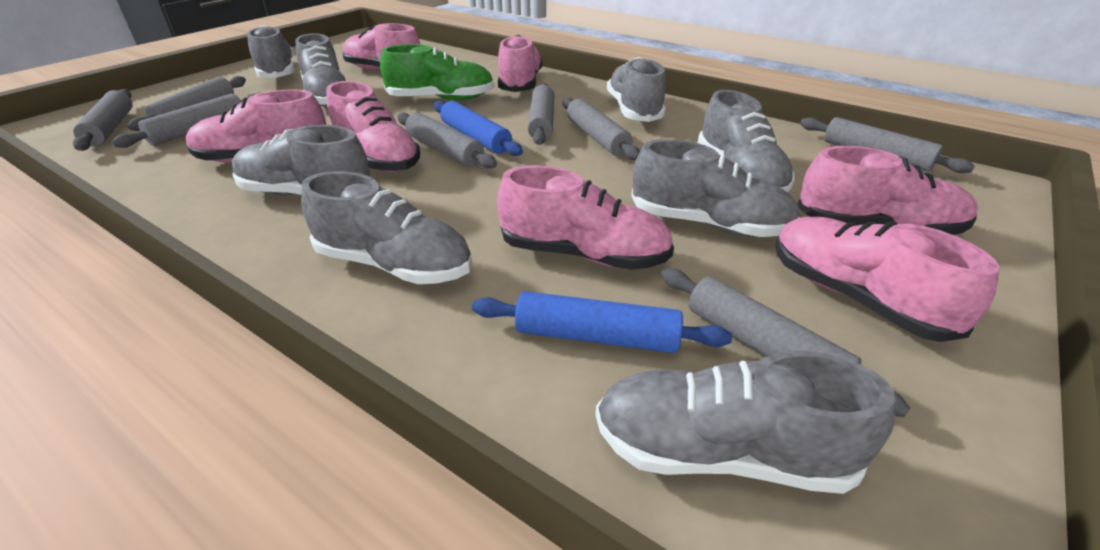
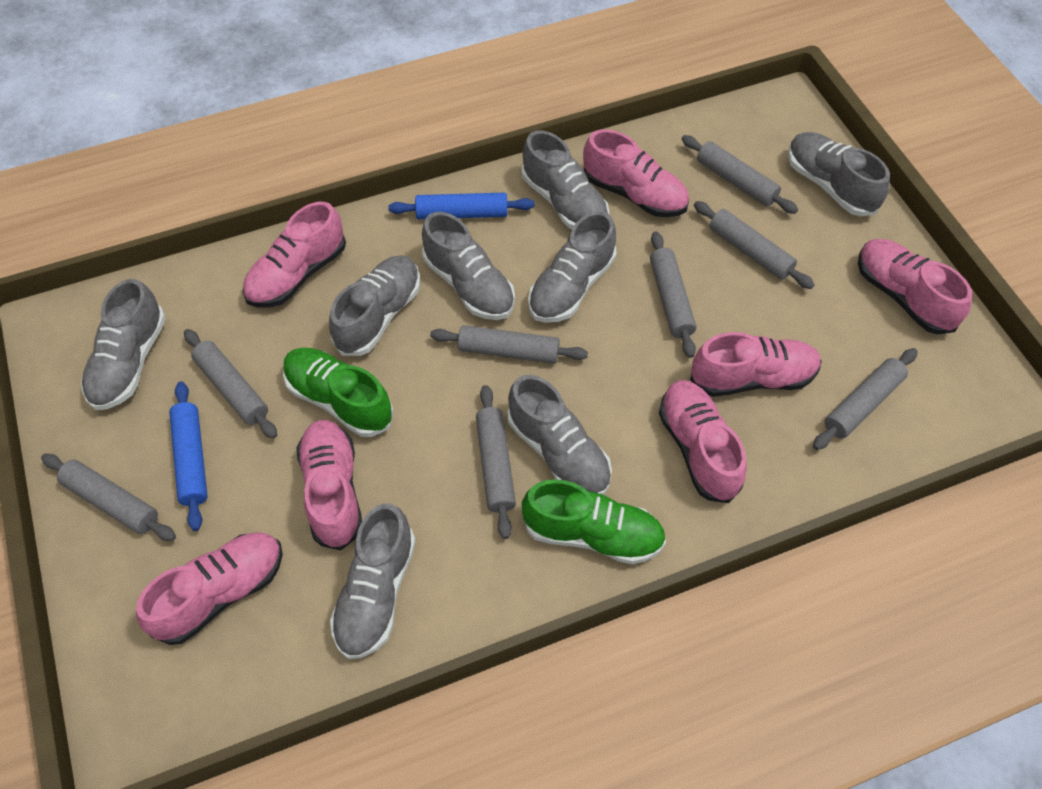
green shoe: [380,44,494,100] = 1 -> [283,348,394,437] [522,479,666,564] = 2

